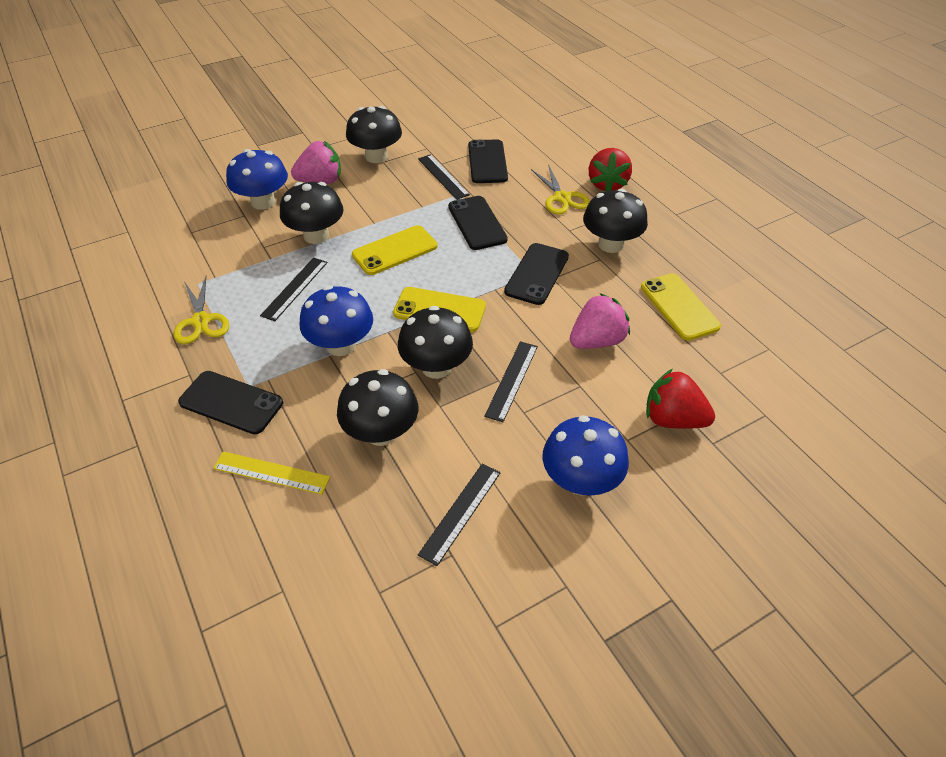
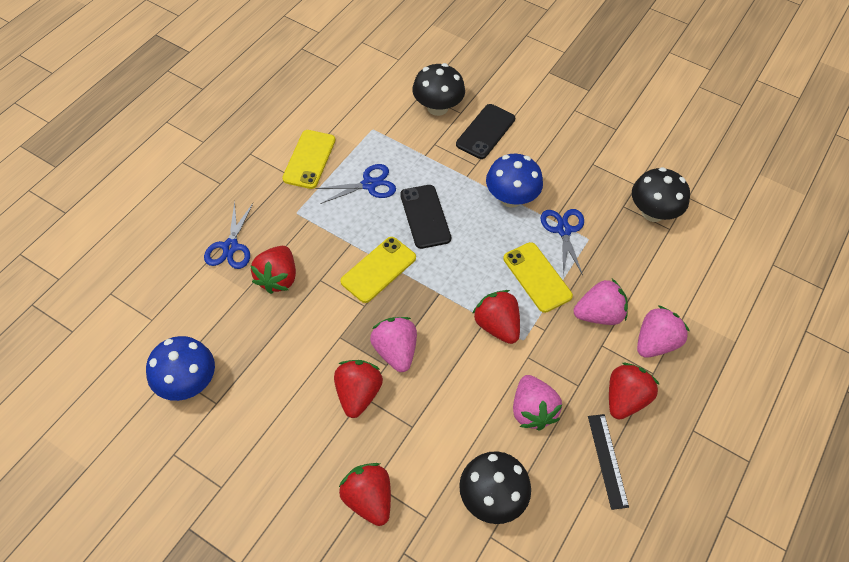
black mushroom: [280,182,344,244] [337,369,418,446] [346,106,402,163] [398,306,473,379] [583,189,648,253] = 5 -> [412,63,465,116] [459,451,531,524] [632,167,690,222] = 3
black phone: [178,371,283,434] [448,196,508,250] [468,139,508,183] [504,243,569,305] = 4 -> [400,185,451,249] [456,104,515,159] = 2
black ruler: [260,258,328,321] [418,154,470,200] [418,463,501,566] [484,341,538,422] = 4 -> [588,414,629,510] = 1
blue mushroom: [226,149,288,210] [299,286,373,356] [543,415,629,495] = 3 -> [146,336,215,401] [486,154,543,208] = 2
blue scissors: none = 0 -> [204,201,253,269] [315,164,396,204] [541,209,584,275] = 3
pink strawberry: [291,141,341,184] [570,293,630,349] = 2 -> [370,317,417,372] [513,375,562,430] [573,279,628,325] [637,305,690,358] = 4
red strawberry: [589,148,632,191] [646,369,715,429] = 2 -> [250,246,296,294] [334,360,383,418] [339,463,391,526] [472,290,520,344] [609,363,660,420] = 5
yellow ruler: [213,451,330,495] = 1 -> none = 0
yellow scissors: [174,276,229,344] [531,164,590,215] = 2 -> none = 0

